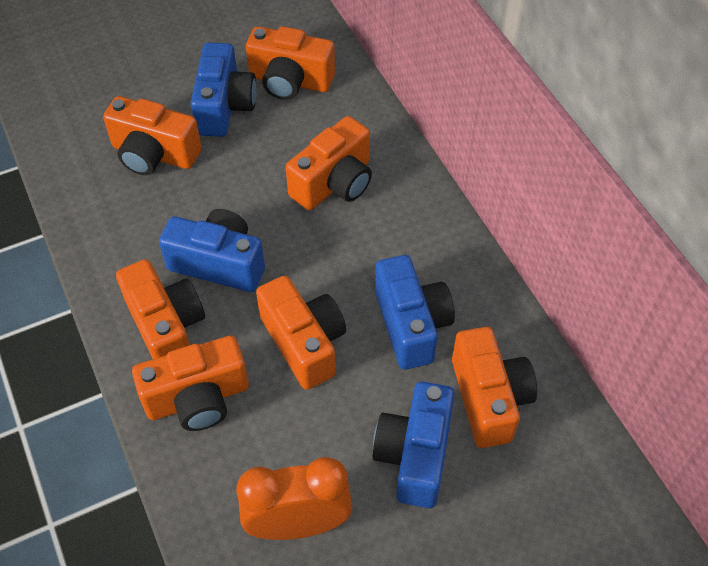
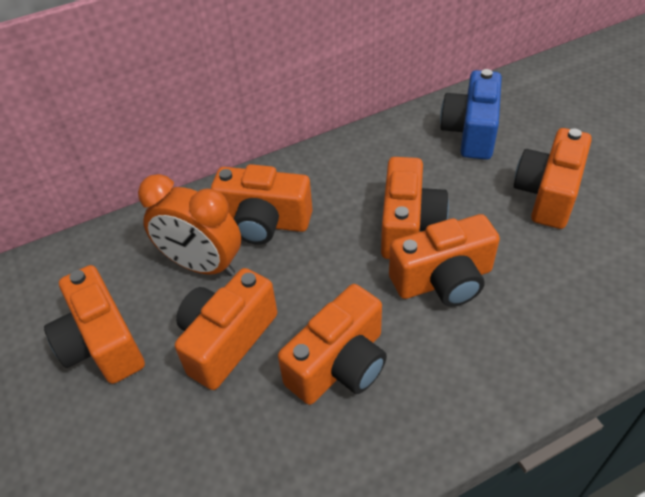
blue camera: [159,209,265,292] [191,42,257,137] [373,382,455,508] [375,255,455,370] = 4 -> [440,69,502,160] = 1

